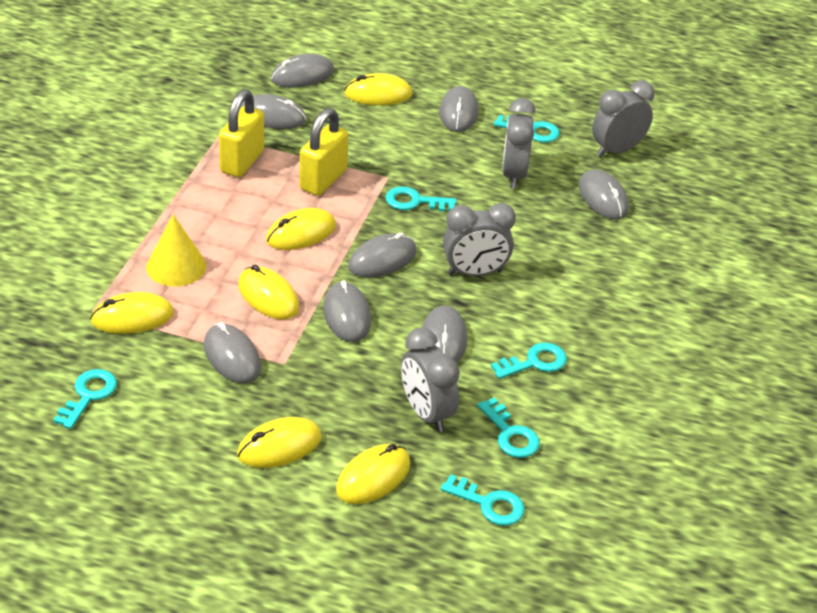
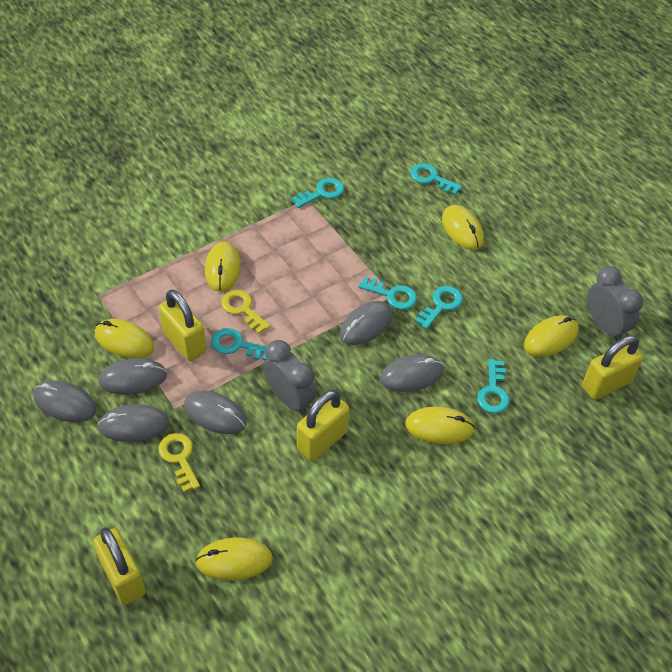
grey clock: [401,328,460,433] [443,203,516,276] [502,98,536,189] [592,81,655,157] = 4 -> [264,340,316,415] [587,266,643,342] = 2
grey mouse: [204,322,261,384] [240,94,306,129] [271,54,334,87] [323,280,371,342] [348,232,417,278] [422,305,467,363] [439,86,479,132] [579,169,629,220] = 8 -> [34,380,97,422] [97,404,169,442] [98,358,167,395] [184,390,247,434] [340,301,393,345] [379,354,444,392] = 6
yellow cone: [146,215,206,287] = 1 -> none = 0
yellow key: none = 0 -> [158,433,200,492] [221,290,270,334] = 2
yellow padlock: [219,89,264,177] [299,108,348,196] = 2 -> [93,527,146,605] [159,290,207,361] [297,390,350,461] [582,335,643,400] = 4

